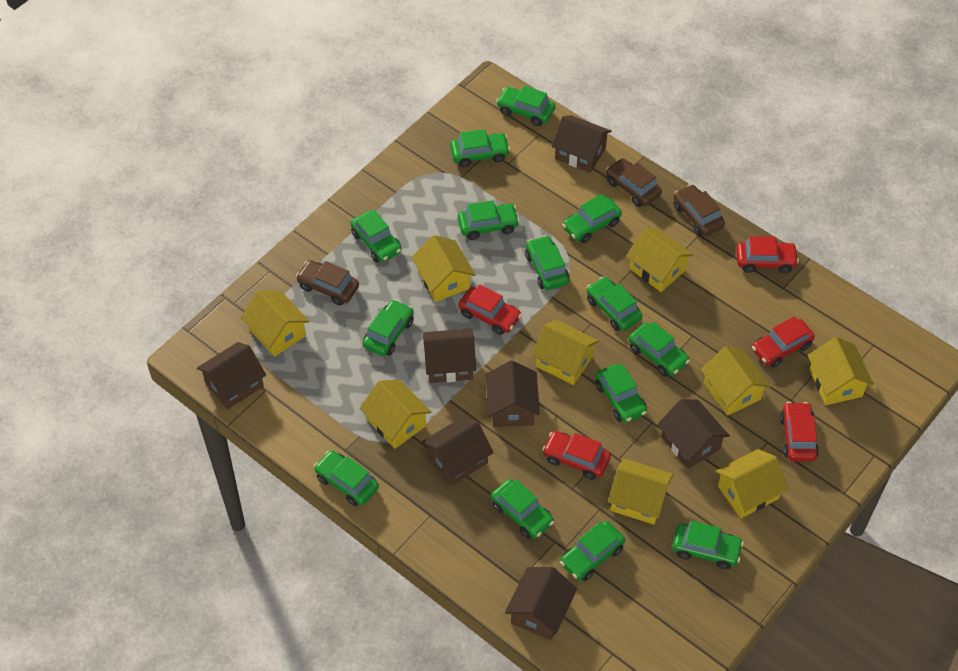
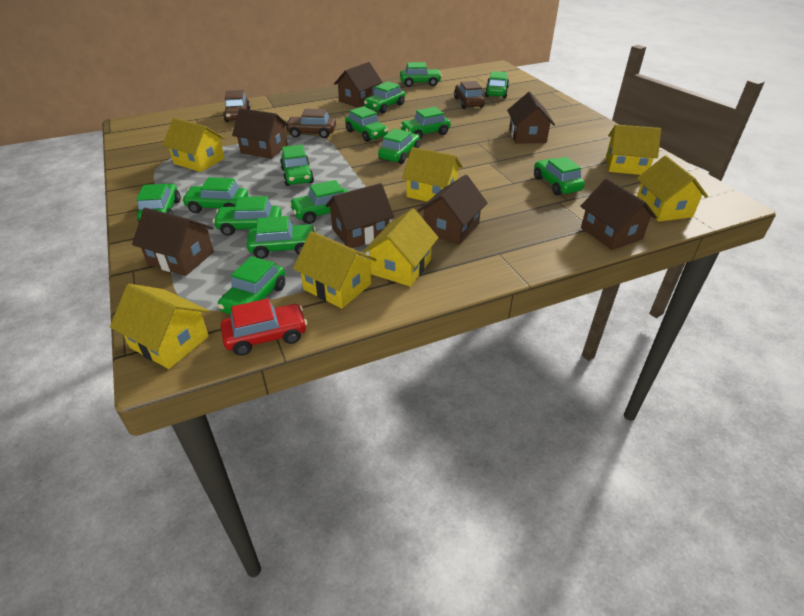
red car: [458,284,522,335] [542,431,611,480] [736,236,799,273] [752,316,815,368] [780,402,819,462] = 5 -> [221,299,307,356] = 1
yellow house: [241,290,310,357] [360,380,431,449] [412,235,475,302] [532,320,599,385] [608,459,673,525] [626,228,693,292] [701,347,771,416] [715,449,788,518] [808,337,874,405] = 9 -> [110,284,209,369] [163,118,225,172] [293,231,376,309] [363,208,439,287] [402,147,463,202] [606,124,661,175] [636,156,708,222] = 7

